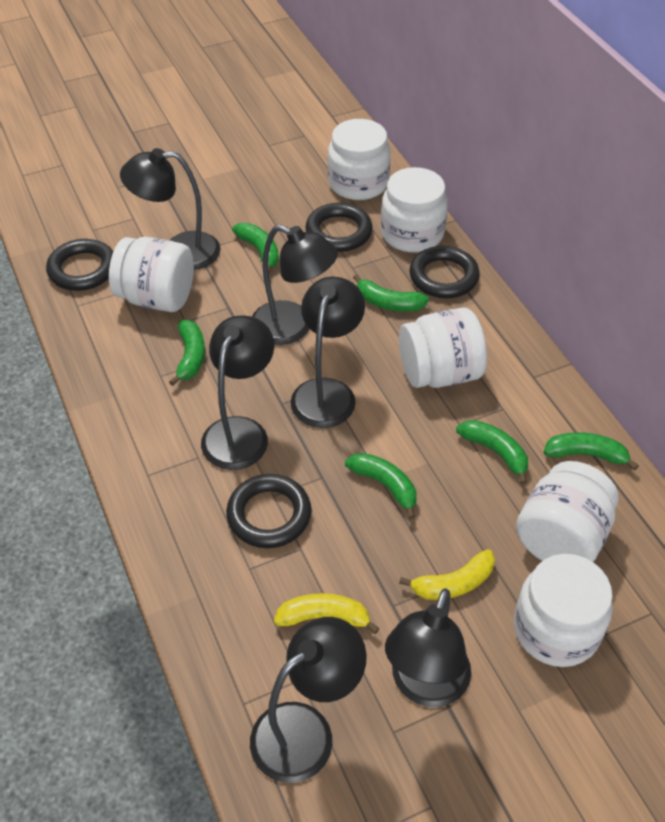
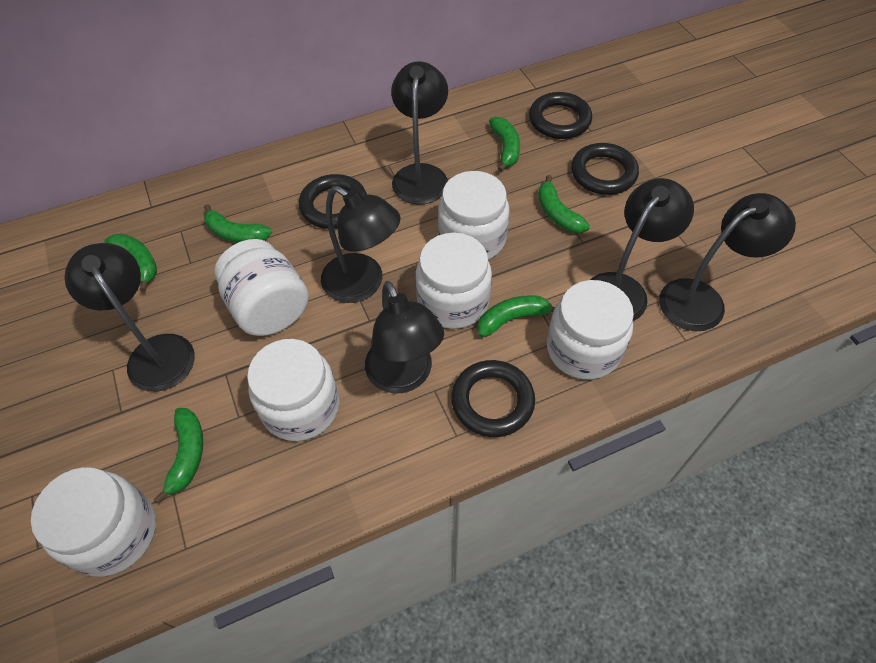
yellow banana: [274,593,380,634] [399,549,495,600] = 2 -> none = 0

